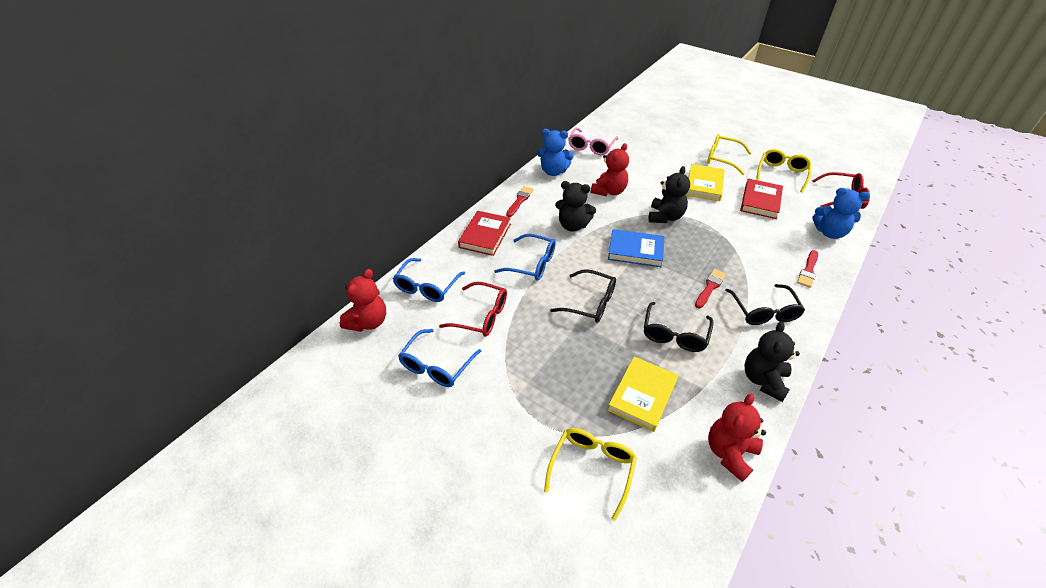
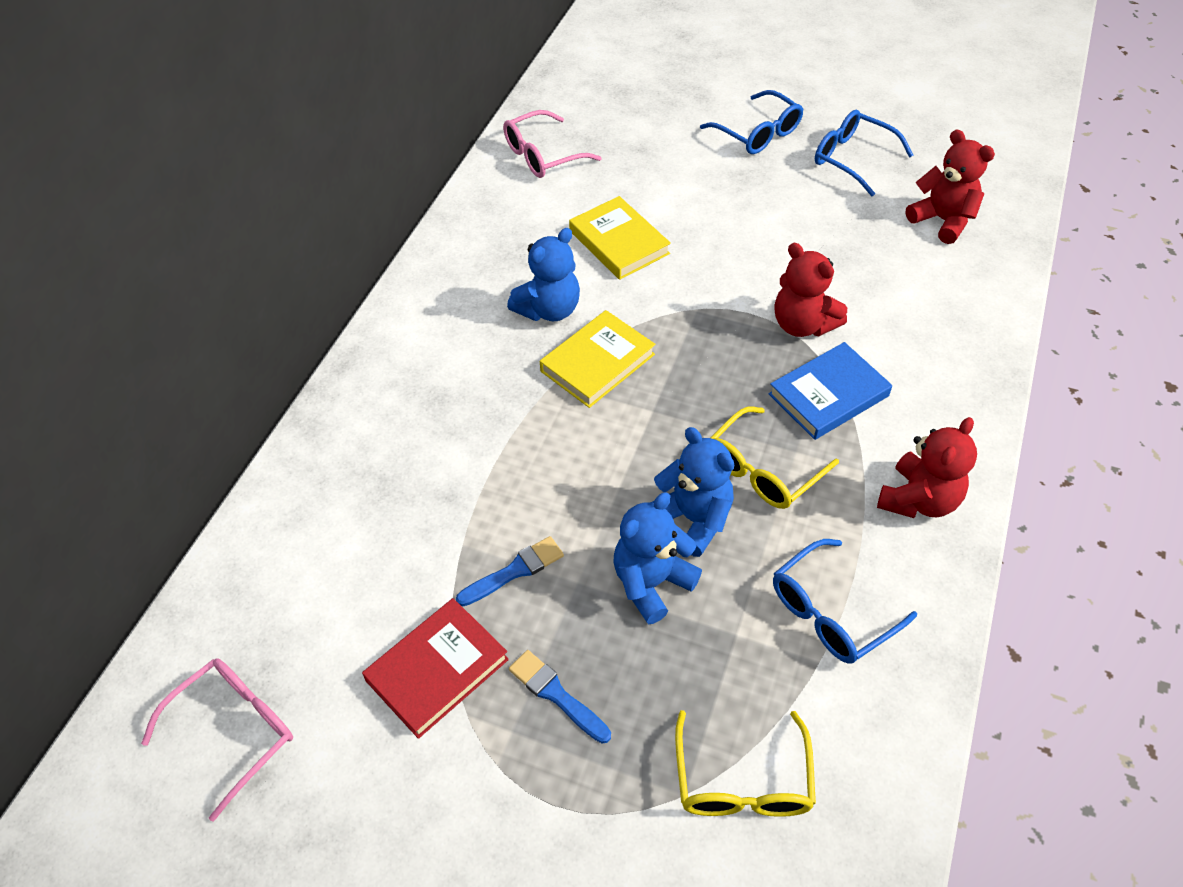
black glasses: [550,269,616,323] [644,302,713,352] [725,284,805,325] = 3 -> none = 0
black teddy bear: [555,181,596,232] [649,166,690,223] [745,321,800,402] = 3 -> none = 0
blue brush: none = 0 -> [456,536,564,606] [509,650,611,744] = 2
blue teddy bear: [537,129,574,176] [812,188,870,239] = 2 -> [507,228,580,321] [613,492,702,624] [651,427,734,557] = 3
pink glasses: [568,127,618,155] = 1 -> [141,658,293,822] [503,110,602,178] = 2
red book: [458,211,511,256] [740,179,783,219] = 2 -> [362,598,509,739] = 1
red brush: [506,186,533,217] [695,269,726,308] [797,250,818,288] = 3 -> none = 0
red glasses: [439,282,507,337] [812,172,870,209] = 2 -> none = 0
yellow glasses: [544,428,637,521] [707,134,751,175] [756,149,812,192] = 3 -> [675,710,816,817] [711,406,839,509] = 2

